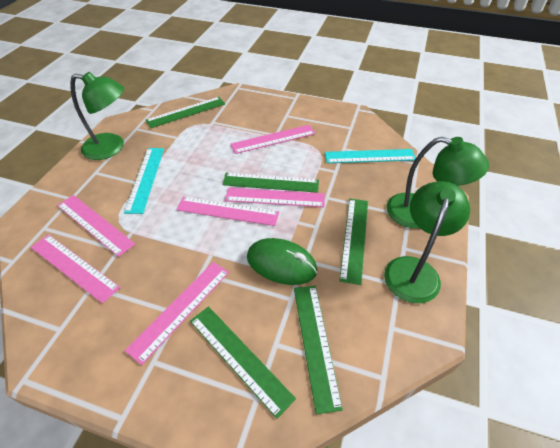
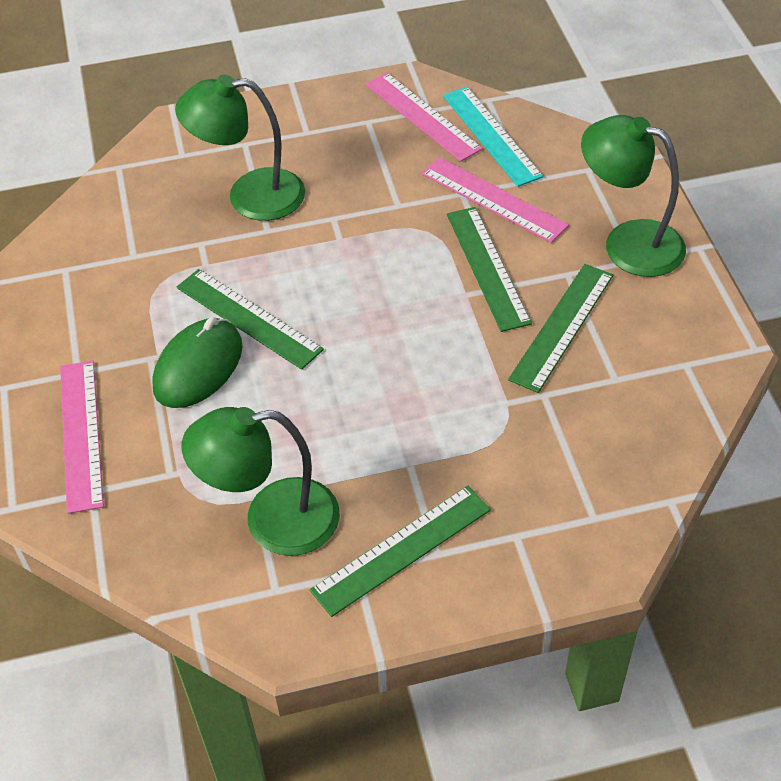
green ruler: [146,97,225,128] [190,306,296,419] [223,173,319,193] [294,286,343,414] [339,198,368,285] = 5 -> [177,269,324,370] [310,486,491,617] [447,207,532,332] [508,264,613,393] = 4
pink ruler: [31,234,120,304] [57,195,135,257] [125,262,229,365] [177,197,279,226] [225,188,325,207] [230,125,316,154] = 6 -> [60,361,104,514] [366,73,483,162] [421,157,569,243] = 3
turquoise ruler: [124,148,164,214] [325,149,416,163] = 2 -> [443,87,543,187] = 1

